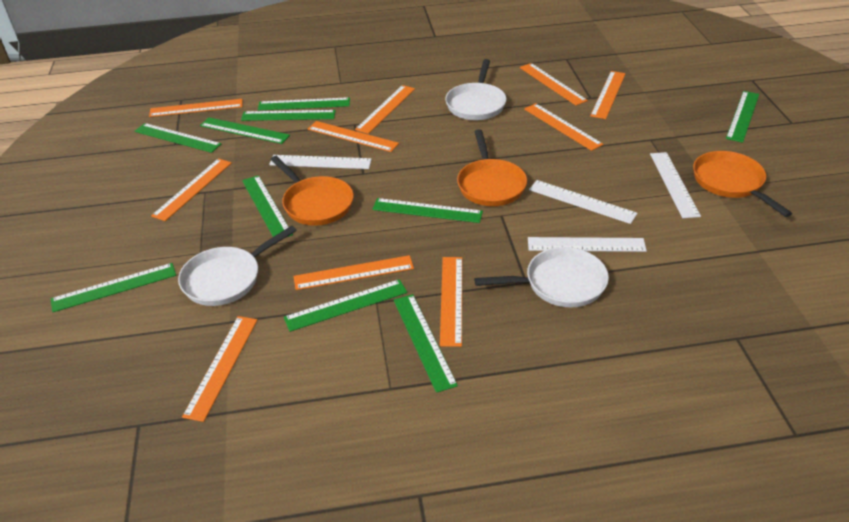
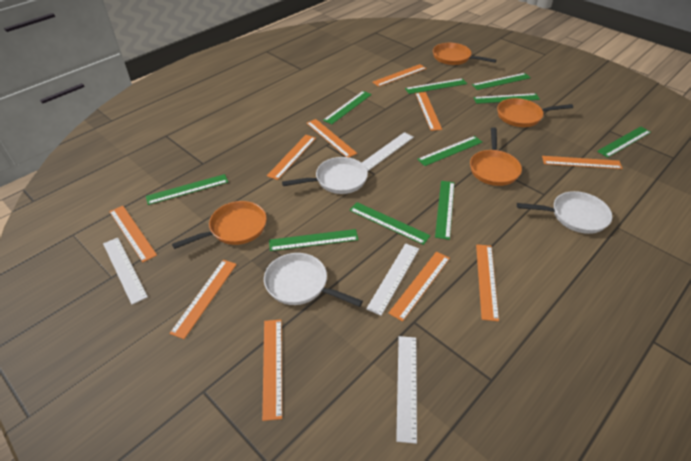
orange pan: [270,156,354,226] [457,129,527,206] [693,151,792,217] = 3 -> [172,201,267,249] [433,43,496,65] [470,127,522,186] [497,98,573,127] = 4

